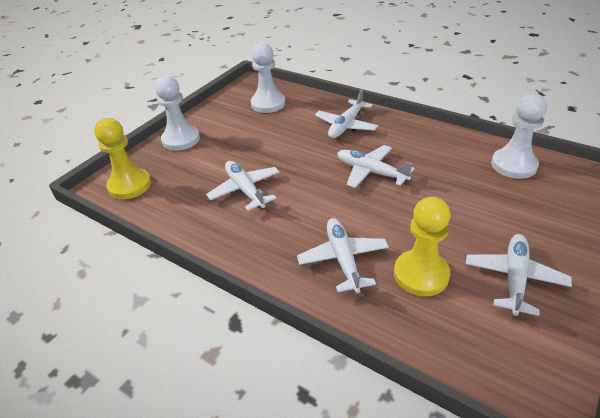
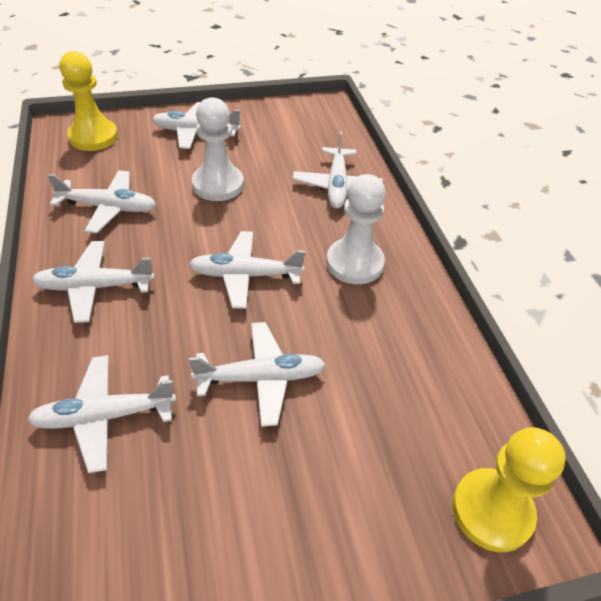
white pawn: [155,76,200,151] [251,42,285,113] [491,93,547,179] = 3 -> [192,97,244,201] [326,174,386,284] = 2
white plane: [206,161,280,211] [297,218,389,293] [315,89,378,138] [337,145,414,188] [466,234,572,316] = 5 -> [27,355,176,473] [32,241,155,323] [48,170,156,233] [152,102,241,149] [189,231,306,309] [189,322,326,427] [293,131,383,209] = 7

